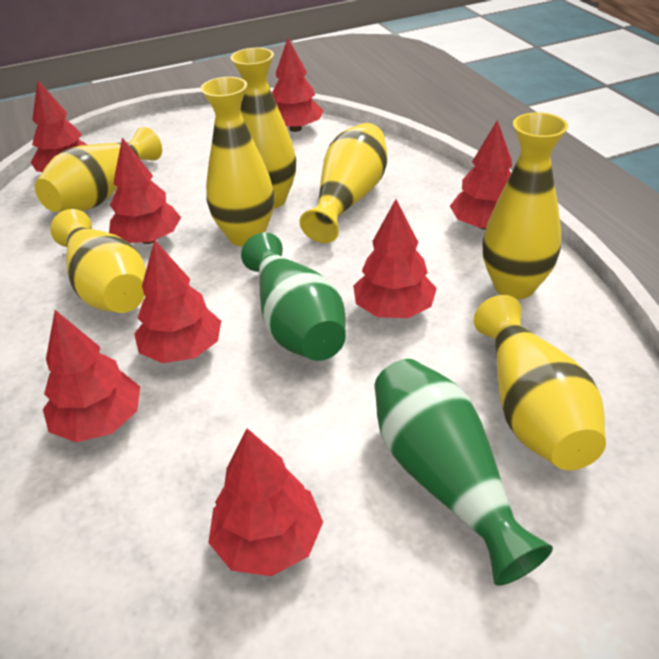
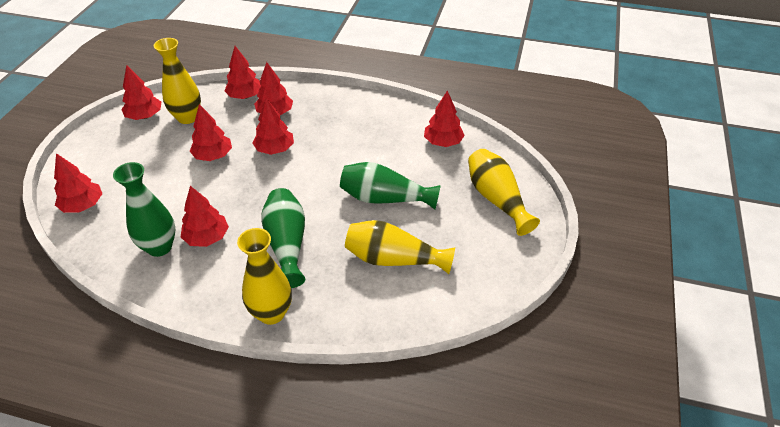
green vase: [241,232,346,361] [374,359,553,586] = 2 -> [113,162,176,257] [261,188,305,288] [340,162,441,210] = 3
yellow vase: [35,127,162,212] [50,209,146,313] [201,77,274,246] [231,48,296,209] [299,123,387,243] [474,295,606,470] [483,112,568,299] = 7 -> [153,38,201,124] [237,228,292,325] [345,220,455,274] [468,149,540,236] = 4

